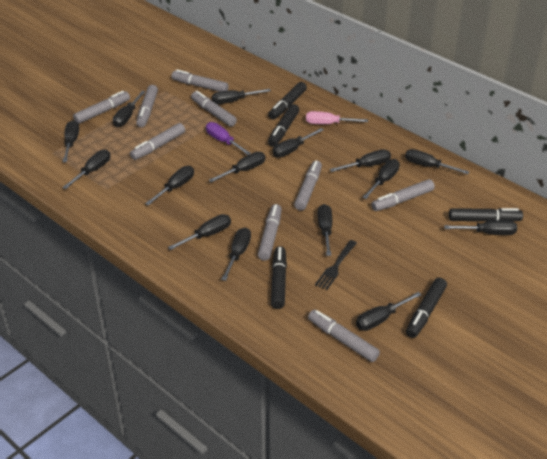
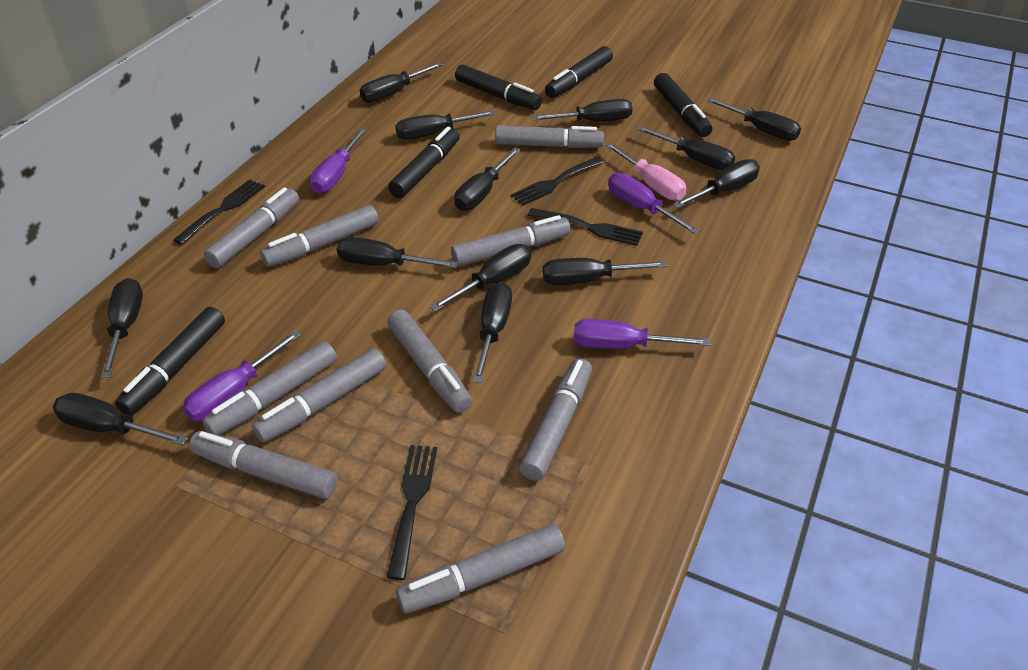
black fork: [315,240,357,290] = 1 -> [173,179,265,245] [387,445,437,580] [511,157,604,206] [528,208,643,246] = 4
black screwdriver: [62,120,79,162] [62,149,110,189] [113,91,145,127] [145,166,194,205] [168,214,231,250] [209,152,265,182] [212,89,271,104] [221,228,251,281] [272,128,324,158] [318,204,332,256] [330,149,391,172] [356,292,421,331] [362,159,400,199] [405,149,469,174] [444,220,517,235] = 15 -> [53,393,188,446] [101,278,143,378] [337,237,458,268] [360,62,443,103] [395,110,497,140] [430,244,531,312] [454,147,520,211] [473,282,512,383] [531,99,633,121] [543,258,668,285] [637,126,735,170] [673,159,760,208] [706,97,801,141] = 13
grey marker: [73,91,130,124] [130,123,185,160] [136,85,158,127] [171,69,229,92] [191,91,237,127] [258,204,282,261] [294,161,322,211] [308,310,380,362] [371,179,435,211] = 9 -> [189,431,338,499] [202,341,337,435] [204,187,299,268] [252,348,386,443] [260,205,379,267] [387,309,472,413] [396,524,565,614] [451,215,570,267] [495,125,604,148] [519,358,592,481] = 10
purple screwdriver: [206,122,251,155] = 1 -> [183,330,301,421] [310,128,367,194] [574,319,710,349] [608,173,700,234] = 4

